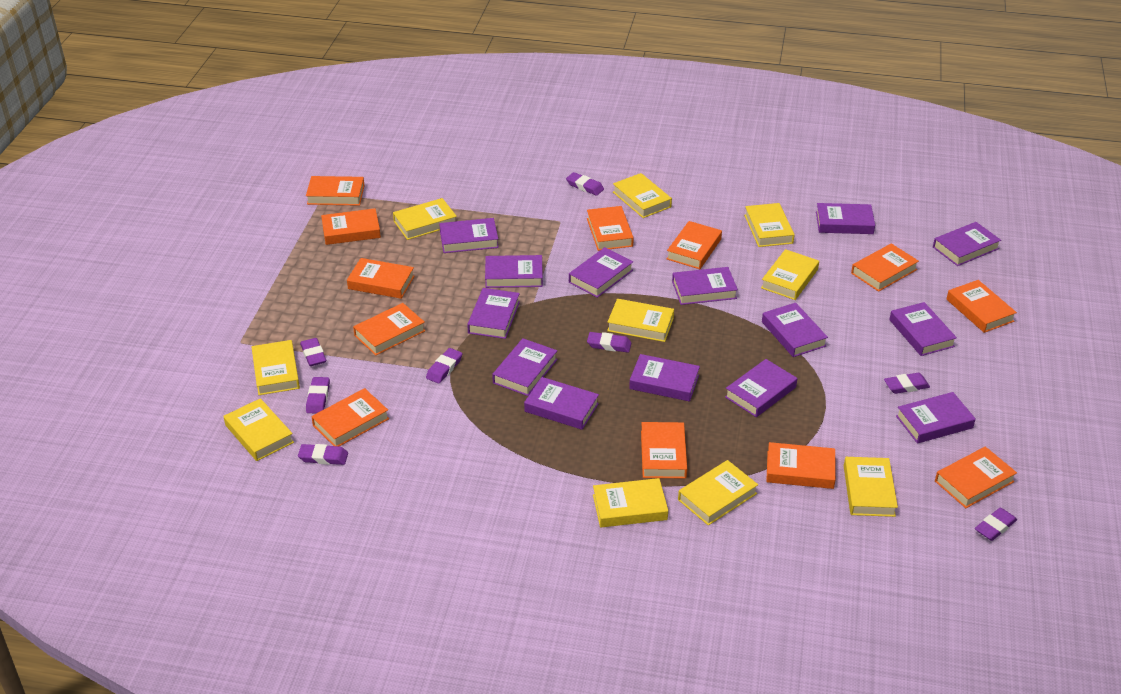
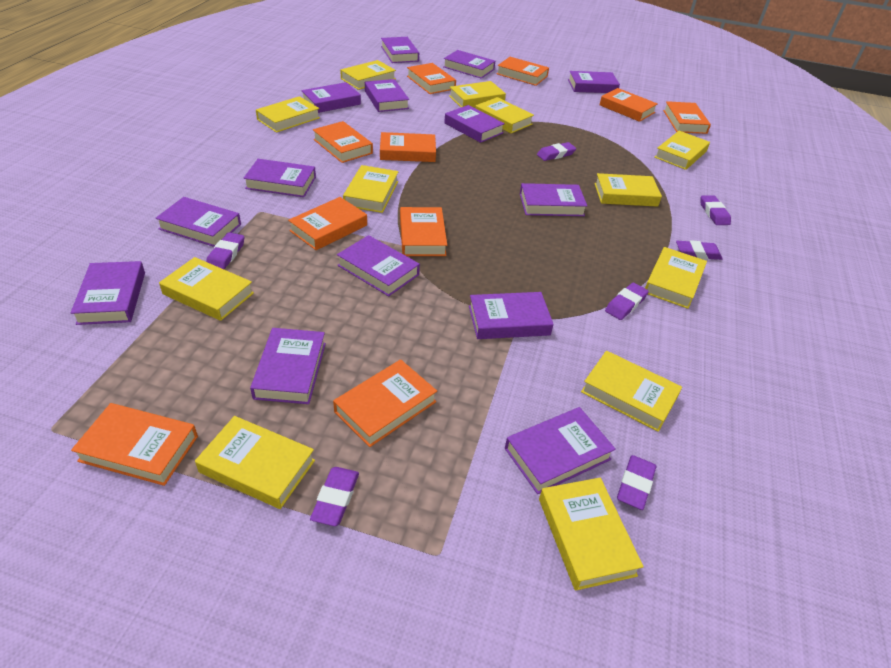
orange book: [306,176,365,206] [311,388,389,446] [321,208,381,245] [347,258,414,299] [353,303,425,355] [587,206,634,251] [641,422,687,479] [667,221,722,269] [766,442,836,489] [851,243,919,292] [935,447,1017,508] [946,280,1017,333] = 12 -> [71,403,198,486] [288,197,367,250] [313,121,373,163] [333,360,437,447] [380,132,436,162] [400,207,447,256] [407,63,456,94] [497,57,549,86] [600,88,658,122] [663,101,711,134] = 10
purple eraser: [298,444,348,465] [300,338,326,366] [306,377,330,413] [426,348,462,384] [566,172,604,196] [587,332,631,352] [884,373,930,394] [975,508,1017,541] = 8 -> [206,232,244,269] [310,467,359,526] [537,142,576,161] [605,283,649,320] [617,455,656,510] [676,240,723,260] [701,195,731,225] = 7
yellow book: [224,398,294,461] [251,340,300,395] [393,198,457,240] [593,478,668,527] [607,299,674,342] [613,173,672,218] [678,460,758,526] [744,203,795,247] [761,249,819,300] [844,457,898,517] = 10 -> [159,257,254,321] [195,416,315,509] [256,96,320,133] [340,60,396,90] [343,165,398,213] [449,81,506,107] [476,97,534,133] [539,478,644,591] [581,351,682,432] [594,173,662,207] [645,247,707,309] [654,131,710,170] = 12

